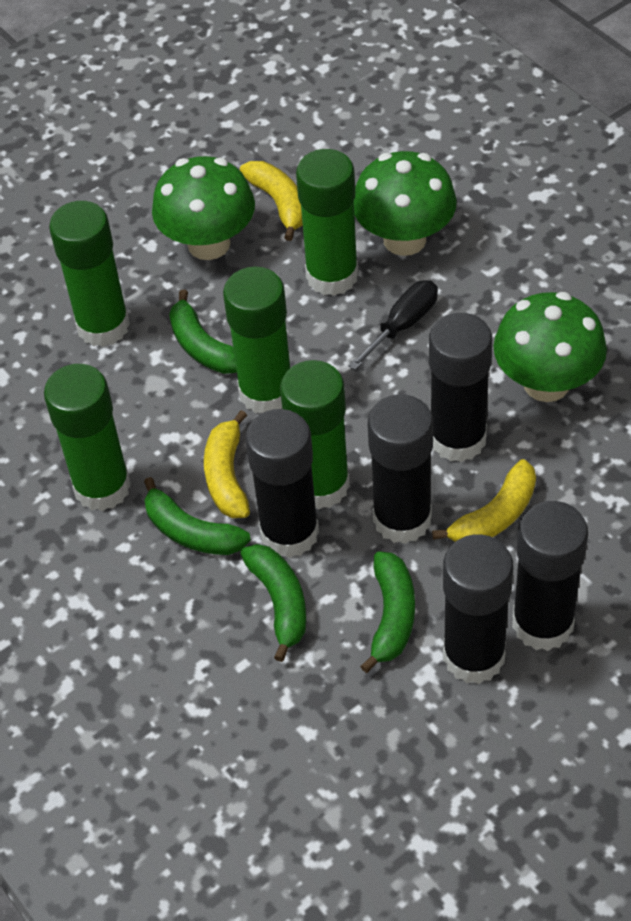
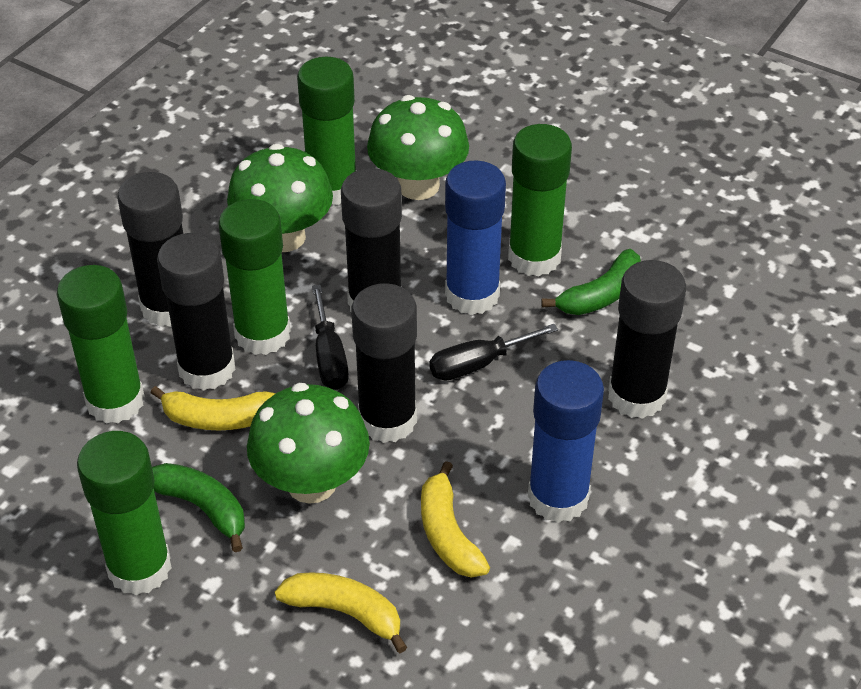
black screwdriver: [348,280,438,370] = 1 -> [312,285,349,390] [429,324,558,381] = 2
blue glue stick: none = 0 -> [445,160,506,315] [528,360,604,523] = 2
green banana: [144,477,251,555] [169,290,237,374] [240,544,306,662] [360,551,415,673] = 4 -> [152,463,245,552] [541,249,641,315] = 2

